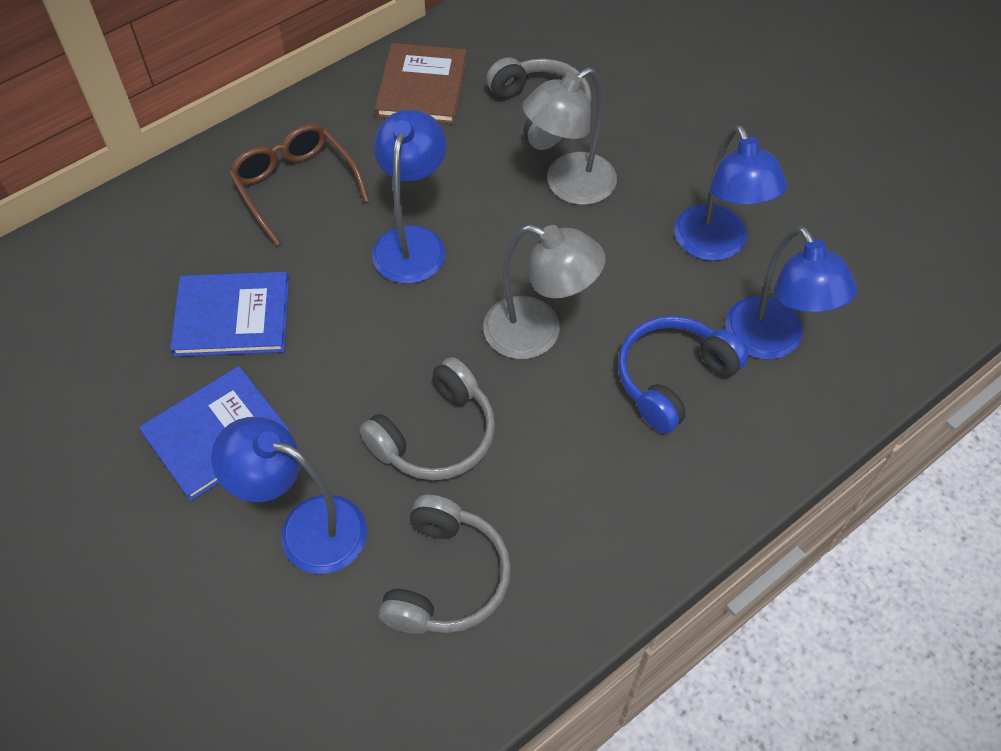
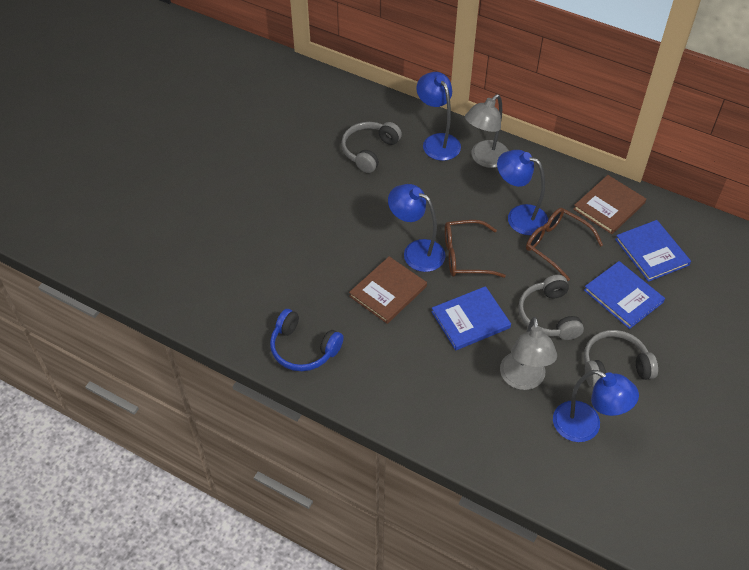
blue book: [139,366,289,501] [170,271,289,357] = 2 -> [431,286,511,350] [584,261,665,329] [615,220,691,282] = 3
brown book: [374,43,467,124] = 1 -> [349,256,427,324] [573,175,646,234] = 2
brown glasses: [229,123,369,246] = 1 -> [445,220,506,278] [526,208,603,281] = 2

